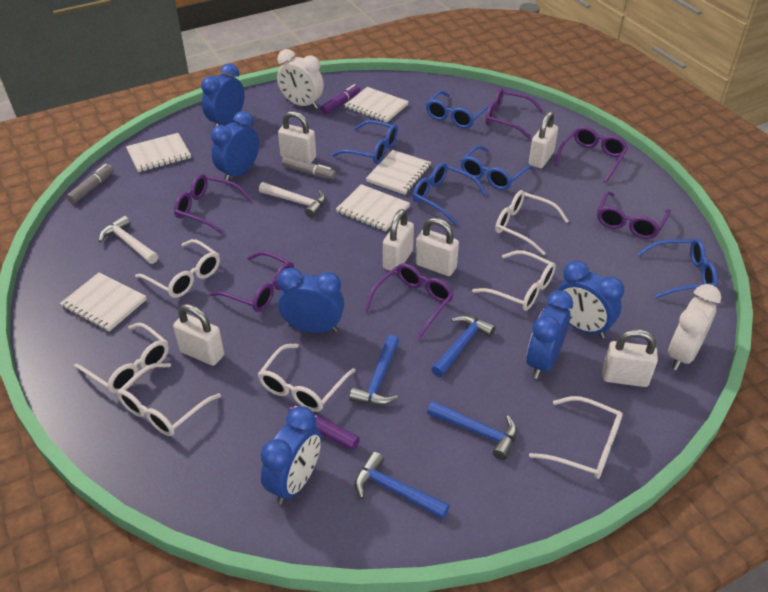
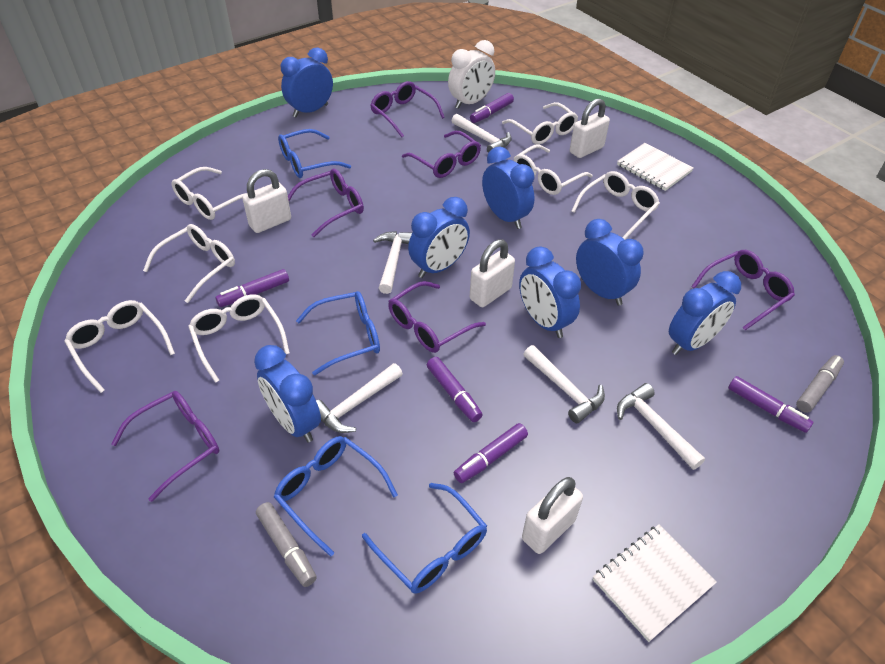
blue clock: [201,63,245,128] [211,111,259,180] [260,406,321,505] [278,268,344,333] [526,290,573,379] [557,261,624,338] = 6 -> [254,345,321,442] [281,47,333,117] [408,197,470,278] [482,147,535,229] [519,246,581,338] [576,219,644,305] [669,271,741,355] = 7
blue glasses: [332,120,398,164] [413,163,487,225] [426,91,489,129] [460,145,533,190] [637,239,718,298] = 5 -> [274,436,398,557] [278,129,351,178] [296,291,380,375] [362,483,487,593] = 4
blue hammer: [349,335,399,405] [355,451,450,519] [427,401,517,460] [431,315,496,377] = 4 -> none = 0
purple marker: [288,405,360,450] [320,84,360,115] = 2 -> [215,269,289,307] [427,357,483,422] [454,423,528,483] [470,93,514,123] [728,376,813,433] = 5
white clock: [277,49,324,109] [668,284,721,370] = 2 -> [448,40,495,109] = 1
white hammer: [99,215,158,264] [259,182,326,218] = 2 -> [316,363,403,433] [373,231,412,294] [452,114,512,153] [523,345,605,423] [617,383,705,470] = 5
white notebook: [60,272,147,332] [126,133,191,172] [336,184,410,232] [345,87,409,123] [366,150,431,195] = 5 -> [593,524,717,642] [617,143,694,191] = 2
white padlock: [173,304,224,366] [278,111,316,163] [383,209,414,272] [416,218,459,276] [529,111,558,168] [602,329,658,387] = 6 -> [242,169,291,233] [470,239,515,307] [522,477,583,554] [570,98,610,158] = 4

